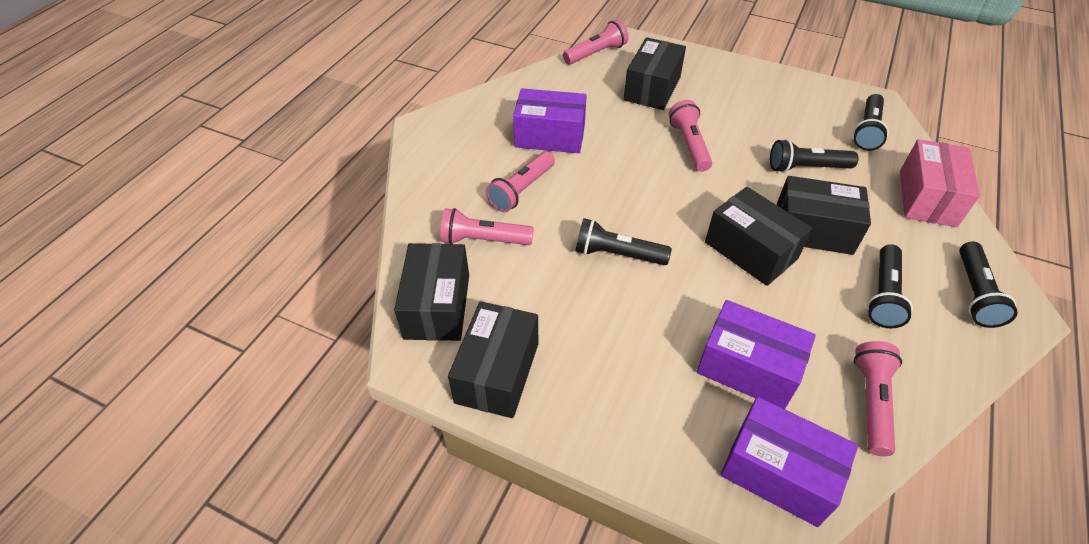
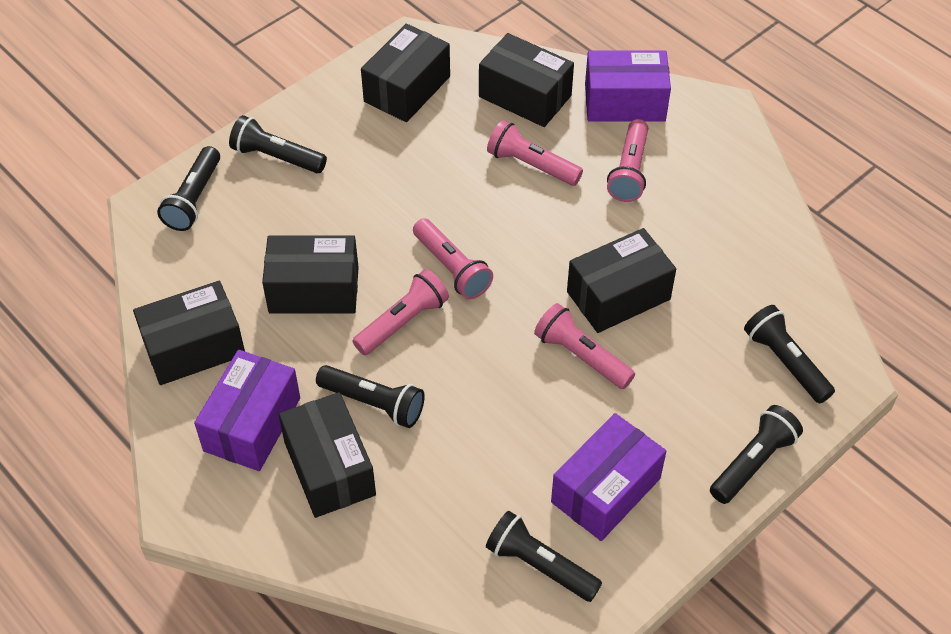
black box: [394,243,469,341] [448,301,538,418] [624,37,686,110] [705,187,812,286] [776,176,871,255] = 5 -> [133,281,245,385] [262,235,359,313] [278,392,376,518] [361,24,450,122] [479,33,574,127] [567,228,676,333] = 6
black flashlight: [576,218,671,265] [770,139,859,173] [853,94,889,151] [867,244,913,328] [959,241,1018,328] = 5 -> [157,146,220,231] [229,115,327,173] [316,365,425,428] [486,511,602,602] [710,405,803,504] [744,305,835,404] = 6
pink box: [900,139,980,227] = 1 -> none = 0

